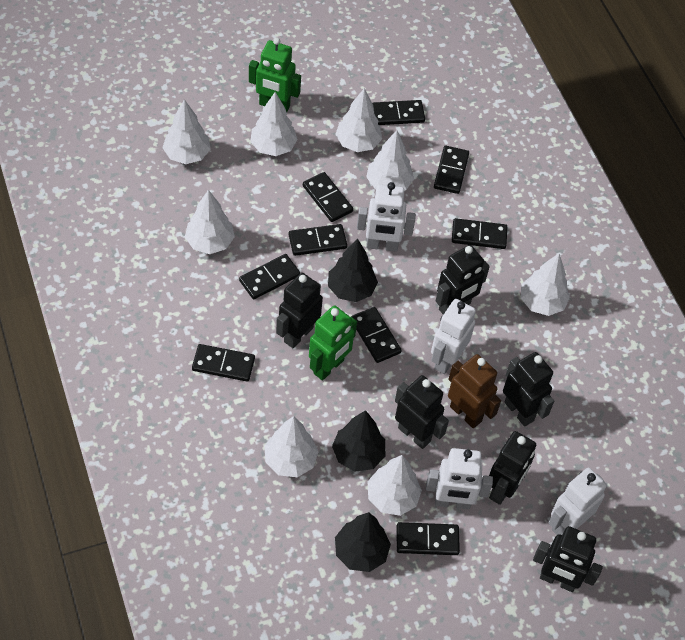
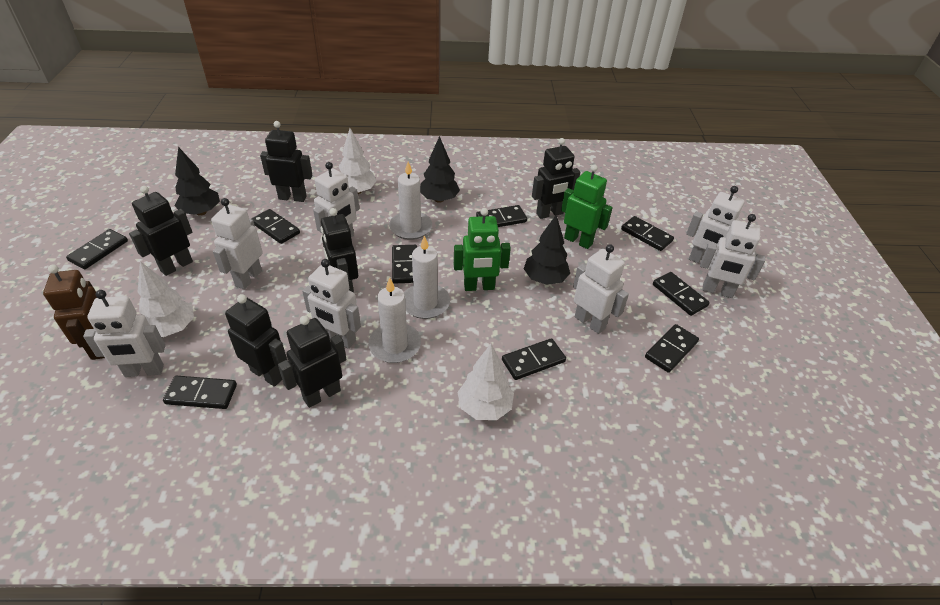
white candle: none = 0 -> [368,277,421,363] [389,162,432,240] [404,236,450,319] = 3
white robot: [357,182,416,252] [426,448,493,510] [431,299,476,374] [549,468,607,535] = 4 -> [83,290,165,377] [211,198,263,289] [302,259,361,349] [313,162,359,238] [573,244,629,334] [686,186,745,263] [700,214,765,298] = 7
white tree: [163,99,211,164] [185,190,235,254] [250,92,298,156] [264,416,319,477] [335,88,382,152] [367,130,414,191] [368,455,422,516] [521,253,570,316] = 8 -> [138,261,194,337] [339,128,377,194] [457,344,514,420] = 3

